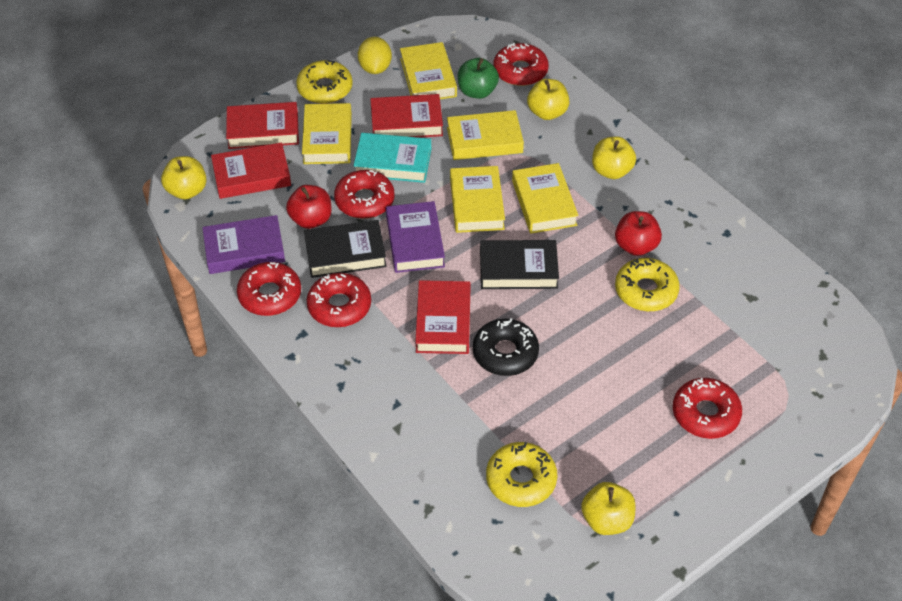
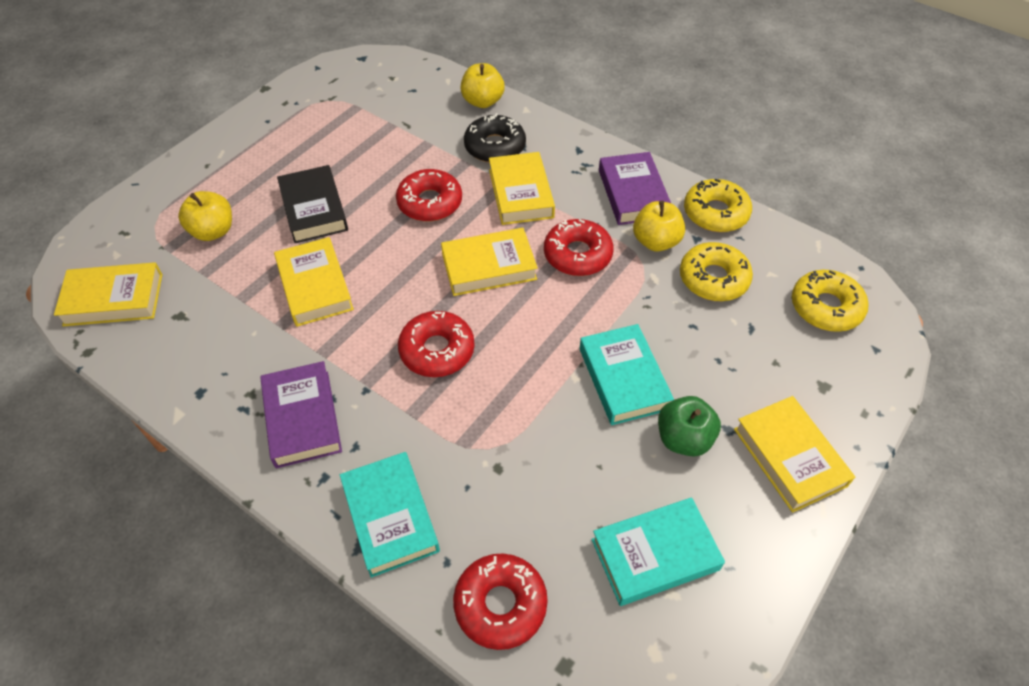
black book: [304,220,387,278] [480,240,559,289] = 2 -> [277,165,348,243] = 1
red apple: [286,185,332,229] [615,211,662,256] = 2 -> none = 0
red book: [211,143,291,199] [226,102,299,149] [370,94,443,138] [415,280,471,354] = 4 -> none = 0
red donut: [237,262,301,316] [307,273,371,327] [334,170,395,219] [493,43,549,86] [673,378,742,439] = 5 -> [396,169,462,221] [398,311,475,377] [453,554,548,650] [544,219,614,276] = 4
turquoise book: [353,133,431,183] = 1 -> [340,452,440,578] [579,324,674,425] [592,497,725,606] = 3
yellow apple: [161,156,207,199] [527,79,570,120] [581,482,636,535] [592,137,636,179] = 4 -> [178,191,232,241] [460,63,505,108] [633,201,685,252] = 3
yellow lemon: [358,37,392,74] = 1 -> none = 0

